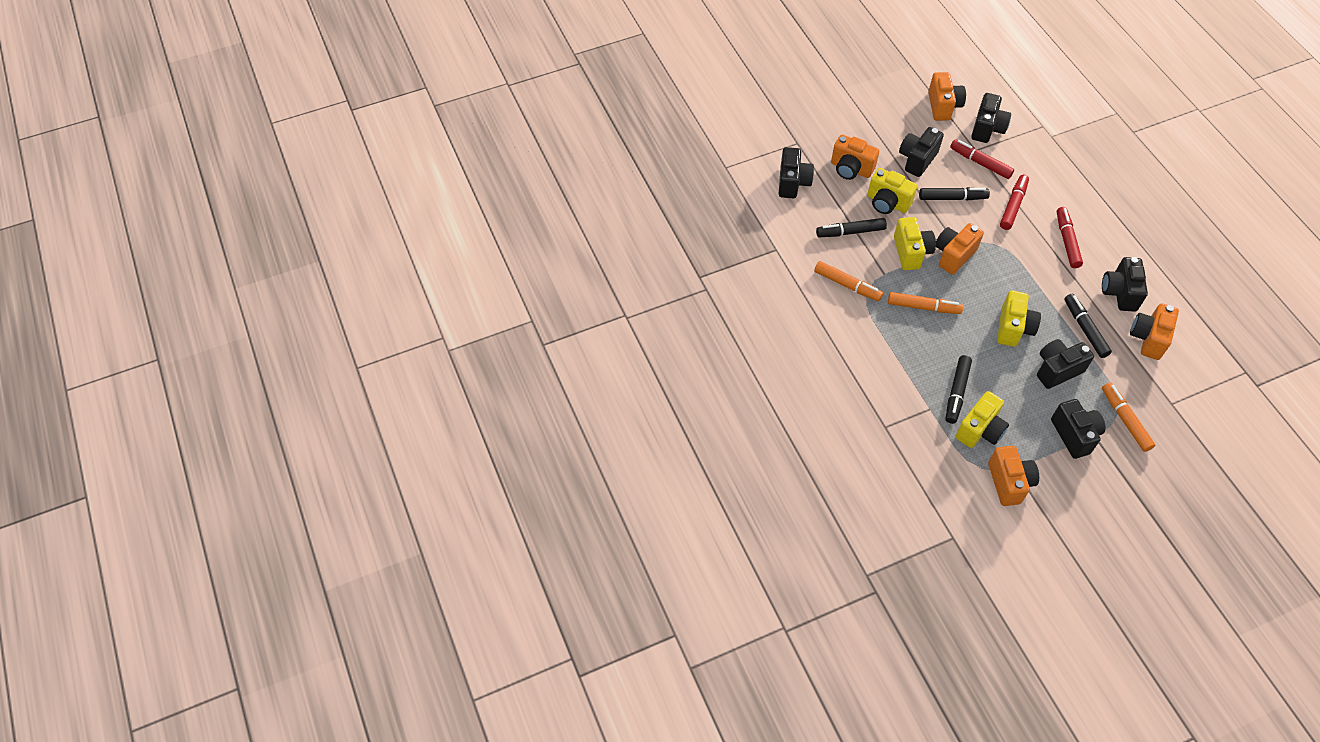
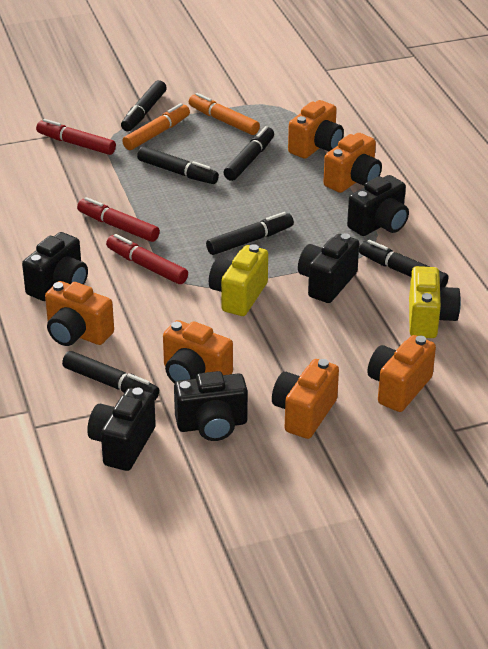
black camera: [779,147,814,199] [899,127,944,177] [971,93,1011,143] [1037,339,1094,389] [1051,399,1106,459] [1102,257,1148,312] = 6 -> [22,232,88,301] [87,387,156,471] [174,371,248,441] [298,233,359,303] [347,175,409,236] = 5
black marker: [816,218,887,237] [919,187,990,200] [946,355,972,424] [1065,294,1112,358] = 4 -> [62,351,159,400] [121,80,167,131] [137,146,219,184] [206,212,294,255] [224,126,274,181] [359,240,449,287] = 6
orange camera: [831,135,879,180] [928,72,966,121] [936,223,984,275] [988,446,1039,506] [1130,303,1179,360] = 5 -> [45,281,114,346] [163,320,233,384] [272,359,339,439] [288,100,344,159] [323,133,382,193] [367,335,436,412] = 6
orange marker: [814,261,883,301] [888,292,963,314] [1102,382,1155,452] = 3 -> [122,103,190,150] [189,93,260,135] = 2
yellow camera: [867,168,917,214] [894,217,936,270] [956,391,1009,448] [997,290,1041,347] = 4 -> [209,244,268,316] [409,266,461,338] = 2

